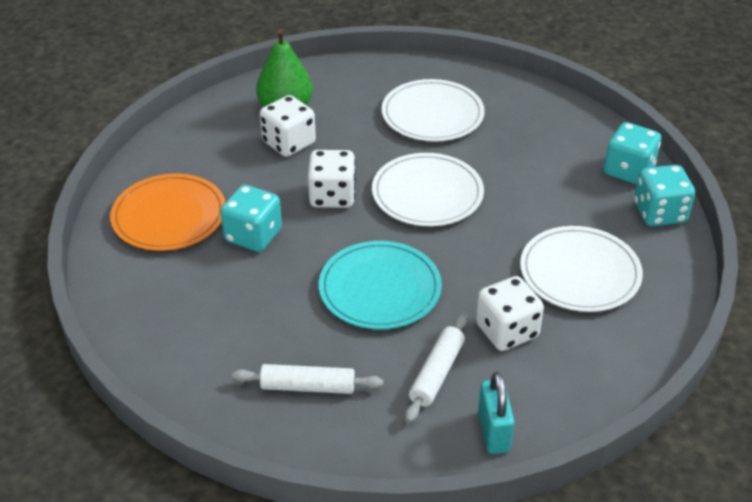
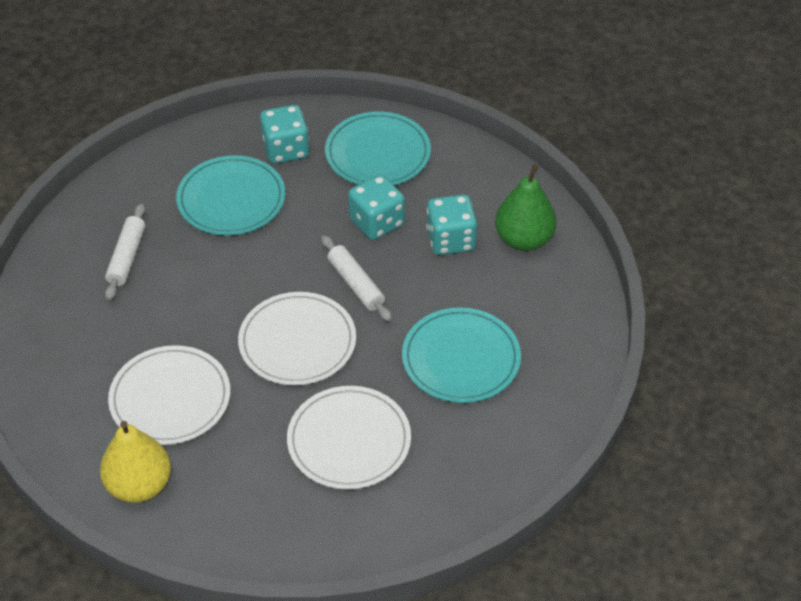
orange plate: [110,174,226,251] = 1 -> none = 0
turquoise padlock: [478,372,515,454] = 1 -> none = 0
turquoise plate: [319,241,442,329] = 1 -> [176,155,285,236] [325,112,431,185] [402,307,521,403] = 3
white dice: [260,95,316,157] [308,150,356,208] [476,276,544,351] = 3 -> none = 0
yellow pear: none = 0 -> [100,421,171,503] = 1

